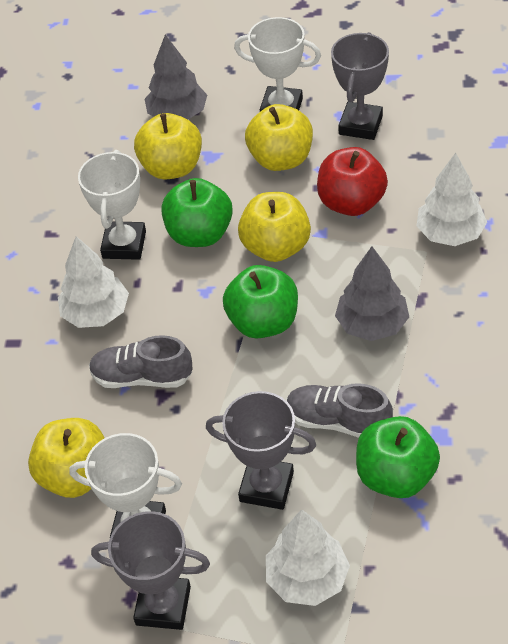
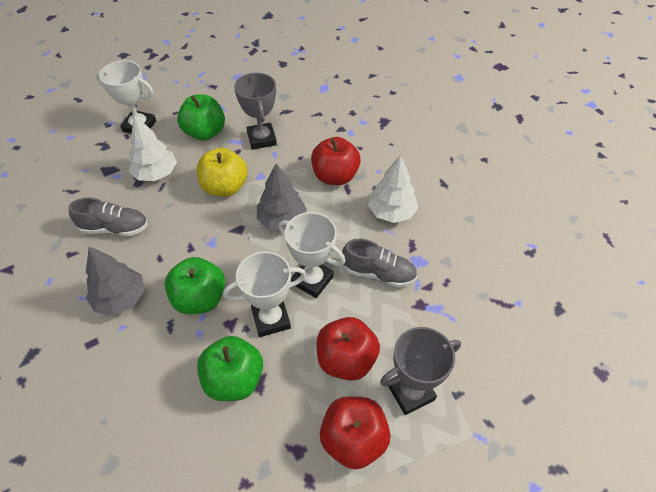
grey trophy: [91,511,210,630] [206,391,316,510] [331,32,389,140] = 3 -> [234,73,277,150] [380,327,461,415] = 2
red apple: [317,147,388,216] = 1 -> [311,137,361,185] [316,317,380,381] [320,397,391,469] = 3
white tree: [58,236,129,328] [266,509,350,606] [416,153,487,246] = 3 -> [128,115,177,181] [368,155,418,223] = 2
yellow apple: [28,418,104,498] [134,113,202,180] [238,192,311,262] [245,104,313,171] = 4 -> [197,148,248,197] = 1

